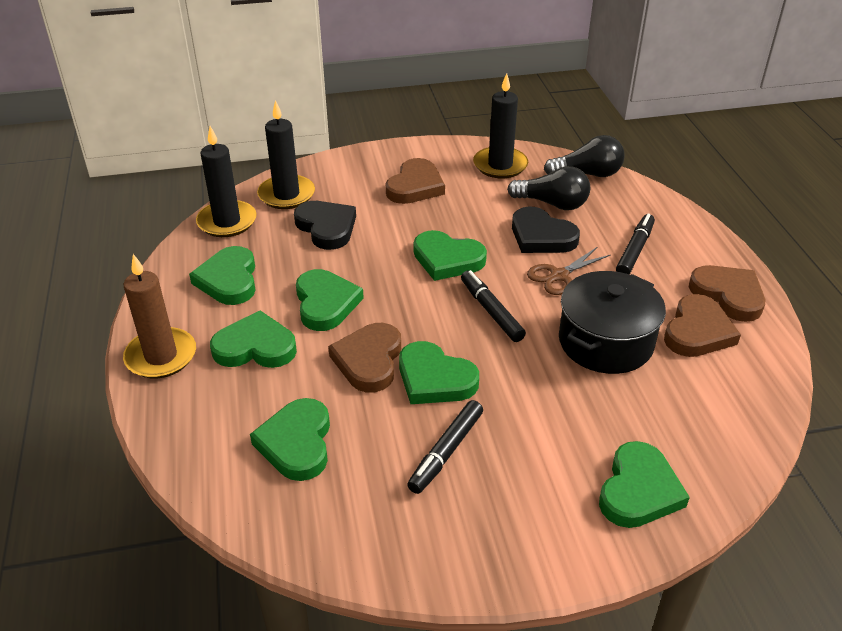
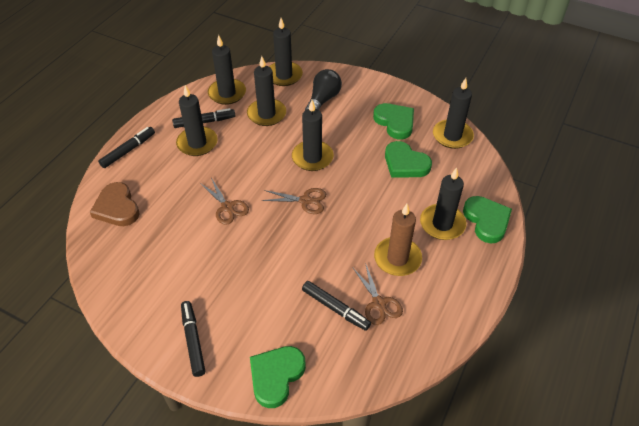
black candle: [196,126,257,237] [257,100,315,209] [473,73,528,178] = 3 -> [176,85,218,156] [208,35,246,105] [247,56,286,126] [269,18,303,86] [292,100,334,171] [420,167,466,240] [433,78,474,149] = 7
black heart: [294,201,356,250] [512,206,580,253] = 2 -> none = 0
black light bulb: [507,166,590,210] [544,135,625,177] = 2 -> [305,69,342,110] = 1
black marker: [407,400,483,494] [461,270,526,342] [616,213,655,274] = 3 -> [98,127,155,168] [172,108,235,128] [181,301,205,377] [302,281,371,331] = 4
black pot: [559,271,666,374] = 1 -> none = 0
brown heart: [328,323,401,393] [386,158,445,204] [664,294,741,357] [689,265,765,322] = 4 -> [90,182,140,226] = 1
brown scissors: [527,247,610,295] = 1 -> [200,178,249,225] [261,188,326,214] [352,263,403,325] = 3
green heart: [189,246,255,305] [210,310,297,368] [250,398,330,481] [296,269,364,331] [399,341,479,404] [414,230,487,281] [599,441,690,528] = 7 -> [250,346,306,408] [373,103,414,139] [385,141,432,178] [463,196,512,243] = 4

